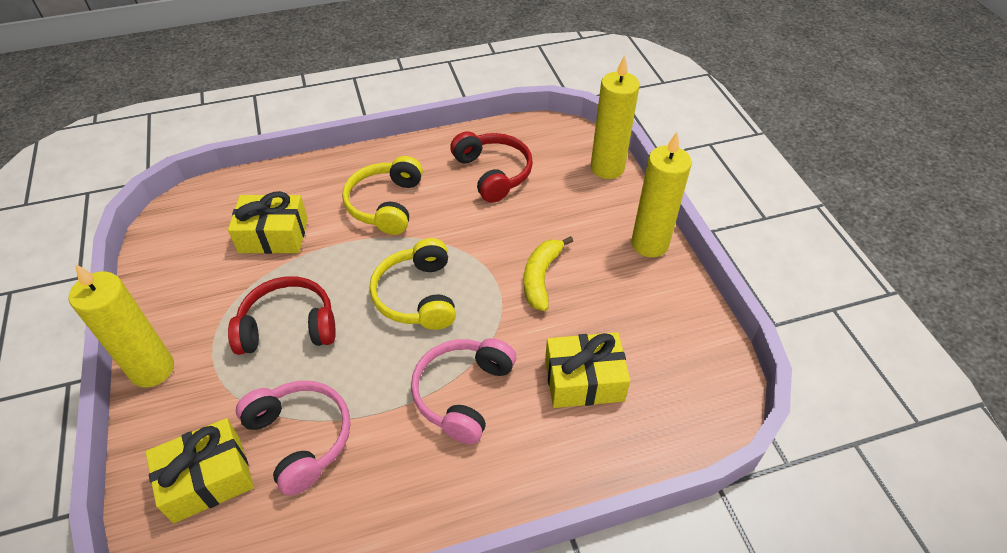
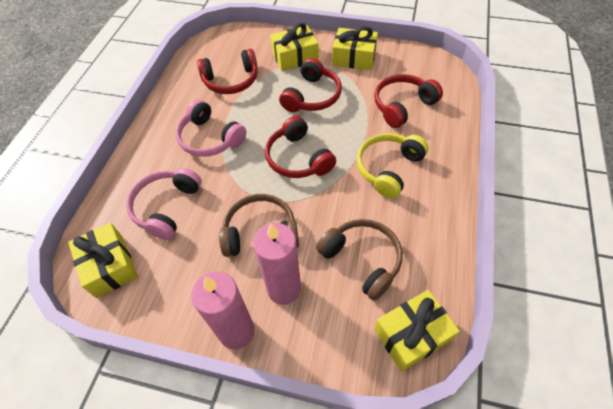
brown headphones: none = 0 -> [219,194,299,257] [316,219,403,301] = 2
pink candle: none = 0 -> [191,271,255,349] [253,223,301,305] = 2
red headphones: [228,276,336,355] [450,131,533,203] = 2 -> [197,49,257,94] [265,115,336,178] [279,58,342,112] [374,74,443,128] = 4
yellow banana: [524,236,573,311] = 1 -> none = 0
yellow candle: [68,264,174,387] [591,55,640,179] [631,132,692,257] = 3 -> none = 0
yellow gift: [145,418,254,523] [228,191,308,254] [545,332,630,408] = 3 -> [68,223,138,298] [270,23,319,71] [332,26,378,70] [374,290,460,372] = 4
yellow headphones: [342,156,423,235] [369,238,456,330] = 2 -> [357,133,429,199] = 1

